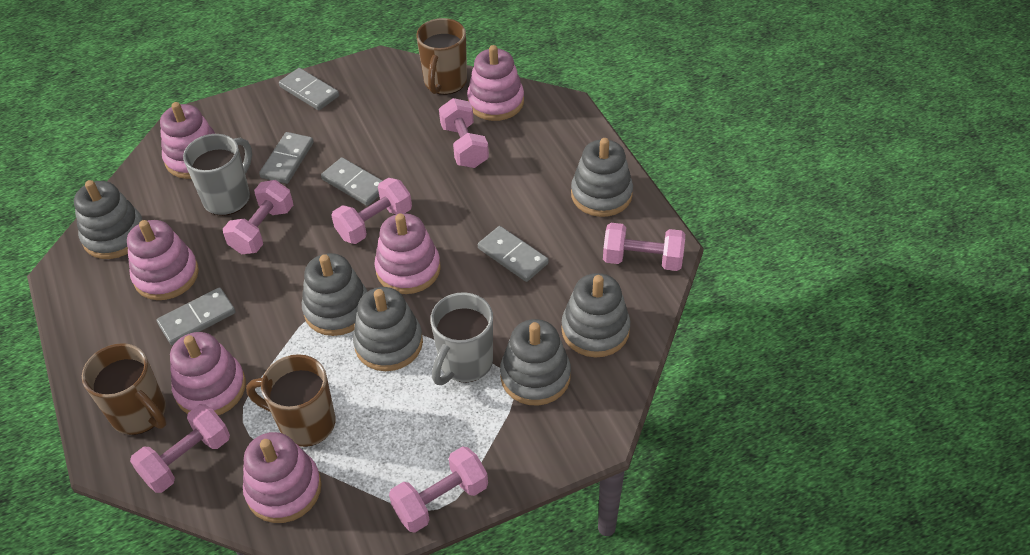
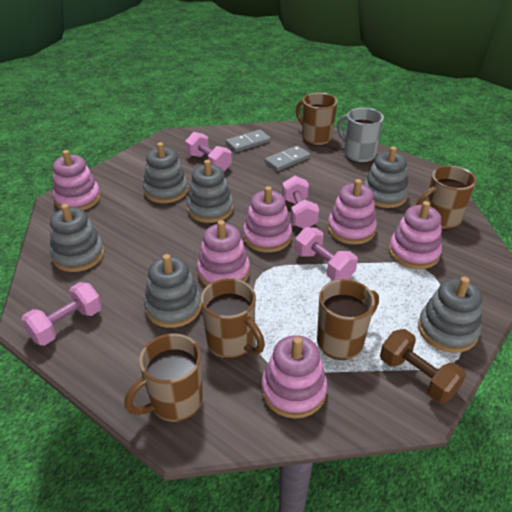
brown dumbbell: none = 0 -> [380,329,466,403] = 1
brown mug: [82,343,167,435] [246,354,336,447] [416,18,467,95] = 3 -> [124,333,203,422] [200,278,265,359] [296,93,338,146] [317,279,379,360] [416,166,476,230] = 5
grey domino: [157,287,236,345] [259,132,314,184] [279,68,339,110] [321,157,383,206] [478,226,549,282] = 5 -> [226,130,271,152] [265,146,310,171] = 2
grey mug: [183,134,252,216] [430,292,493,385] = 2 -> [337,108,384,163] = 1
pink dumbbell: [130,404,230,493] [223,180,293,254] [331,178,412,244] [389,446,488,533] [439,98,489,168] [603,223,685,271] = 6 -> [21,282,102,345] [185,132,232,171] [282,176,319,229] [295,227,358,281] = 4

